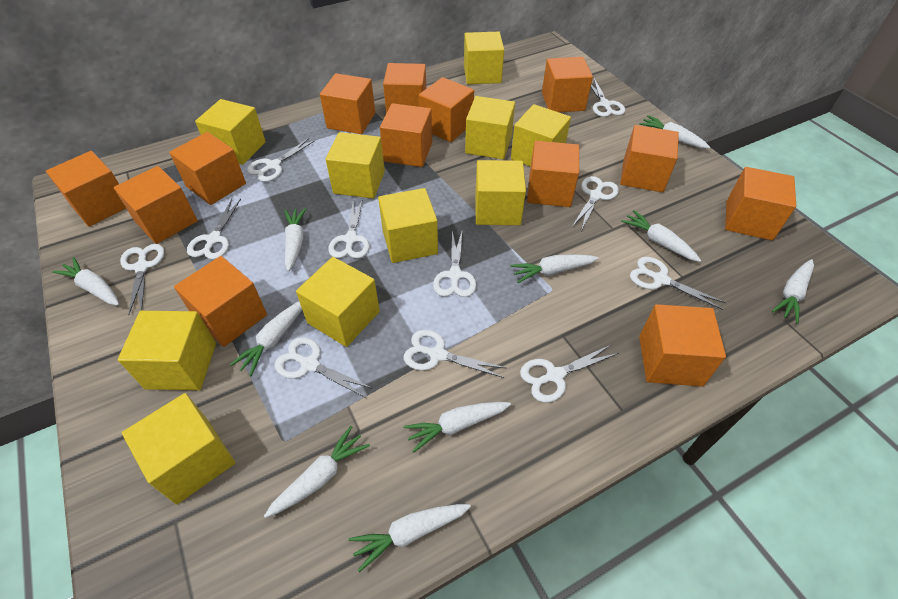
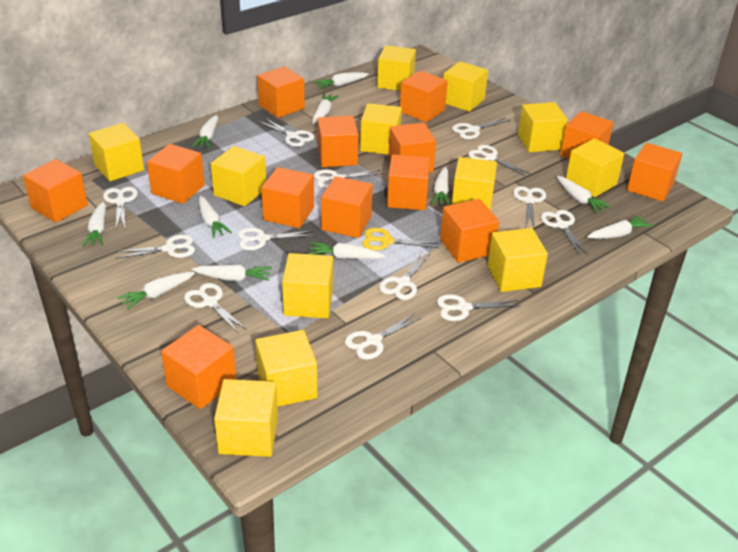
white carrot: [52,257,119,306] [230,302,302,376] [264,426,370,518] [284,208,307,272] [349,504,471,572] [403,402,511,453] [510,254,599,283] [621,210,701,262] [639,115,710,148] [772,259,814,324] = 10 -> [82,202,106,247] [117,272,195,310] [192,115,218,149] [192,265,272,281] [199,196,232,238] [308,242,385,259] [312,93,339,124] [314,72,368,89] [431,167,450,206] [557,176,611,213] [587,215,653,239] = 11
white scissors: [120,244,164,315] [187,199,241,260] [247,138,314,182] [274,337,373,398] [328,198,370,259] [404,330,506,378] [433,231,476,297] [520,345,619,402] [572,176,619,231] [591,79,625,117] [630,257,726,310] = 11 -> [103,187,138,229] [115,235,195,259] [184,283,247,334] [237,228,315,250] [259,118,314,147] [314,169,383,189] [345,313,422,360] [379,252,431,300] [437,294,519,321] [452,117,510,139] [468,145,530,176] [513,186,546,229] [541,210,588,255] = 13
yellow cube: [118,311,216,390] [122,393,235,505] [195,99,266,165] [296,257,380,347] [326,132,385,198] [378,188,438,263] [464,32,504,84] [465,96,515,159] [475,160,526,225] [511,104,571,167] = 10 -> [89,123,144,181] [211,146,266,206] [214,379,278,457] [255,330,317,407] [282,253,333,319] [360,103,402,154] [377,45,416,91] [443,61,488,112] [452,157,497,211] [487,228,548,292] [518,102,568,152] [566,138,624,197] = 12
yellow scissors: none = 0 -> [362,228,439,250] = 1

